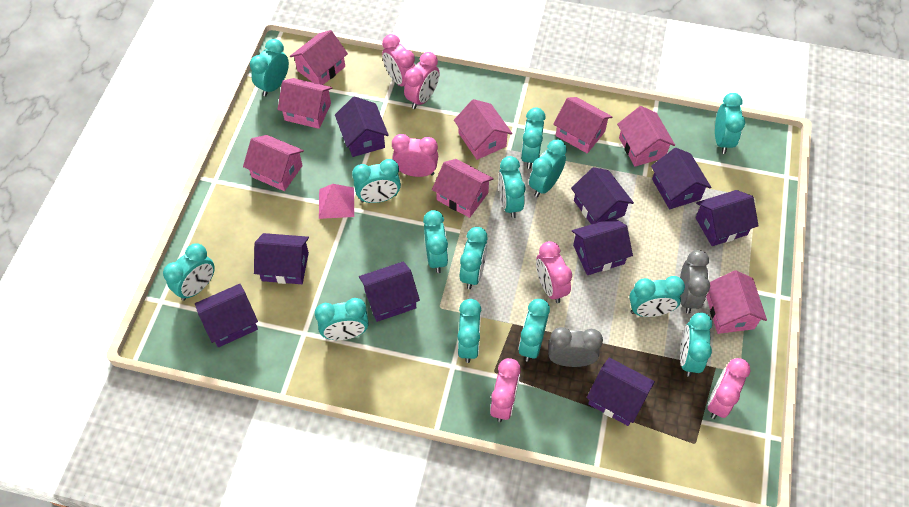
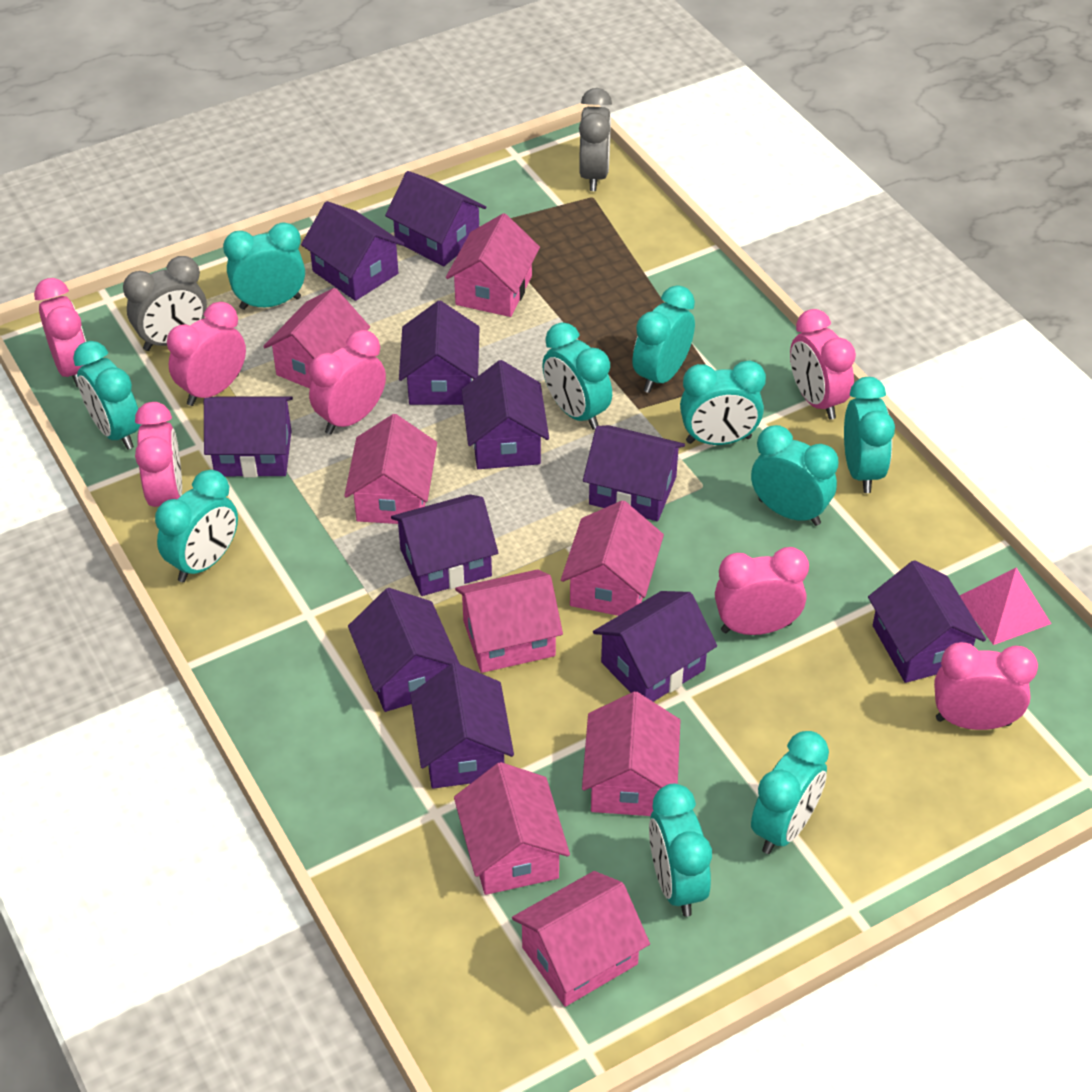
pink clock: [382,34,415,86] [392,134,438,177] [404,52,439,109] [490,358,521,422] [536,241,572,303] [707,358,750,419] = 6 -> [34,278,86,387] [135,402,182,507] [167,302,246,406] [309,330,386,435] [715,547,809,635] [790,309,856,420] [934,642,1038,730] = 7
purple house: [195,284,258,347] [254,233,309,284] [335,96,389,157] [359,261,420,322] [571,167,634,224] [572,218,633,275] [587,357,655,426] [651,148,711,209] [695,190,759,246] = 9 -> [204,396,293,477] [301,201,405,301] [348,588,460,712] [385,171,486,267] [391,494,498,596] [399,301,480,405] [410,663,514,789] [462,360,549,469] [583,425,685,521] [593,591,717,702] [868,560,986,683] = 11
turquoise clock: [163,243,215,301] [250,39,289,97] [315,298,369,340] [352,159,401,203] [423,210,448,273] [458,299,481,363] [460,227,488,289] [498,156,525,218] [518,299,550,362] [521,108,546,169] [529,140,567,197] [629,276,685,317] [680,313,712,377] [715,93,745,154] = 14 -> [73,341,141,450] [155,470,238,582] [223,222,305,310] [542,323,612,430] [632,285,695,393] [649,784,712,917] [680,360,766,445] [751,425,838,526] [751,731,829,854] [844,377,895,493] = 10

